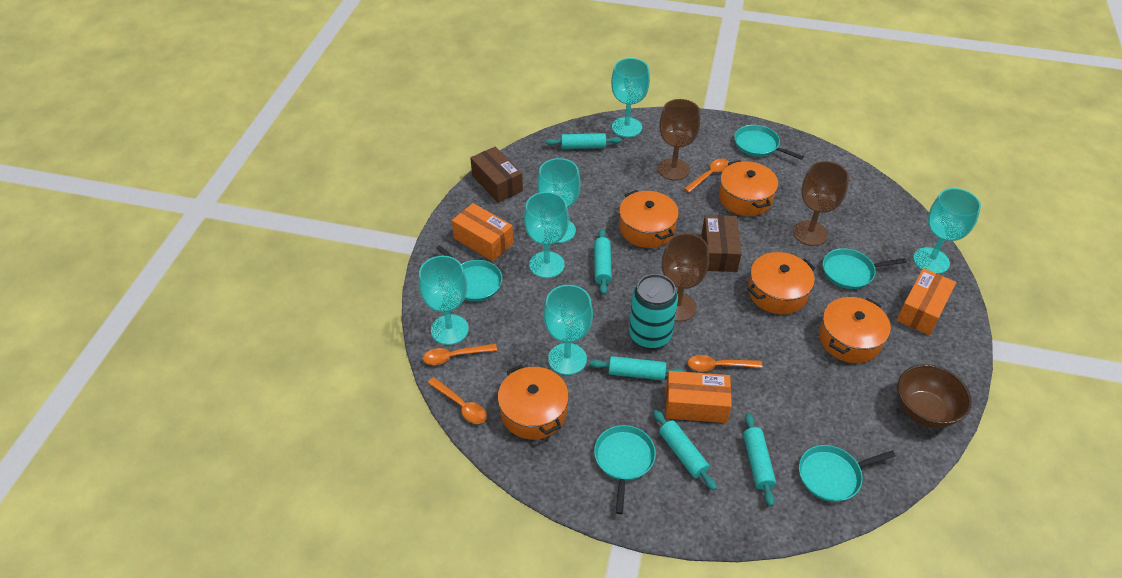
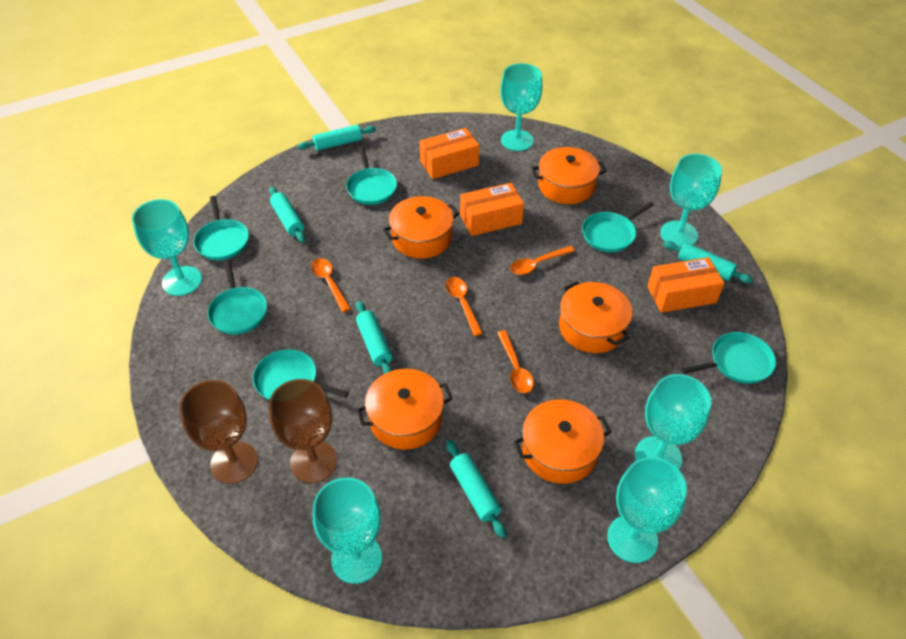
brown bowl: [897,364,972,428] = 1 -> none = 0
brown box: [470,146,523,203] [702,215,742,272] = 2 -> none = 0
brown goblet: [658,99,700,181] [662,233,709,322] [793,161,849,246] = 3 -> [179,380,258,484] [269,379,337,483] = 2
turquoise can: [629,274,678,349] = 1 -> none = 0
turquoise pan: [436,245,502,302] [594,425,656,514] [734,125,804,160] [799,445,896,502] [823,248,907,289] = 5 -> [194,196,249,260] [207,260,267,334] [253,349,349,400] [346,146,397,205] [582,202,654,252] [681,332,776,384] = 6

